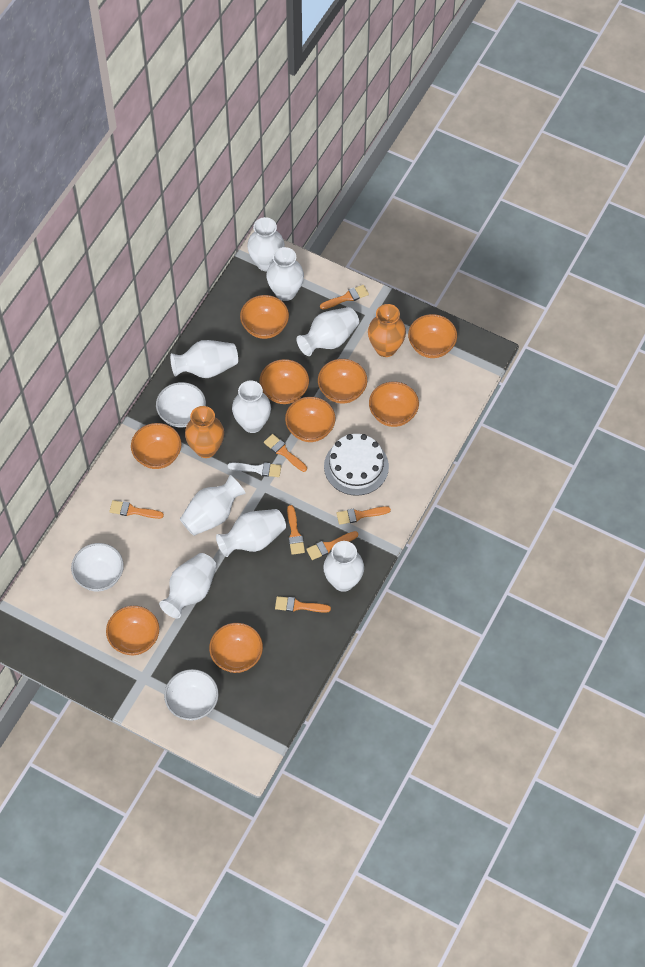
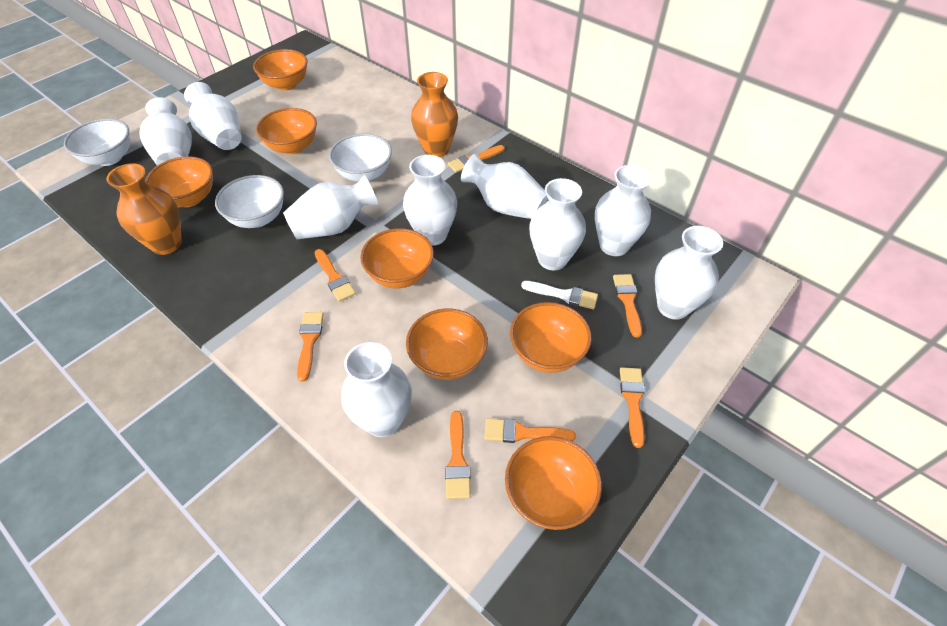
orange bowl: [106,606,159,655] [131,423,182,469] [209,623,263,673] [240,295,289,339] [259,359,309,404] [285,397,335,442] [318,359,367,404] [369,382,419,427] [408,314,457,358] = 9 -> [145,156,213,207] [253,49,308,91] [256,108,317,154] [360,228,434,288] [406,309,488,380] [505,436,602,530] [510,302,591,373] = 7
white cake: [324,434,389,496] = 1 -> none = 0

